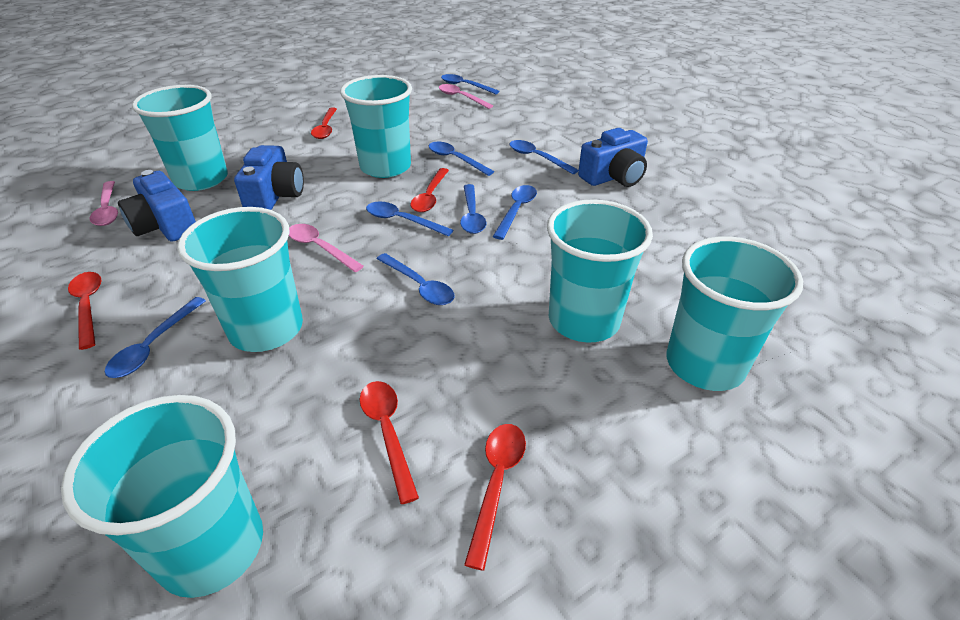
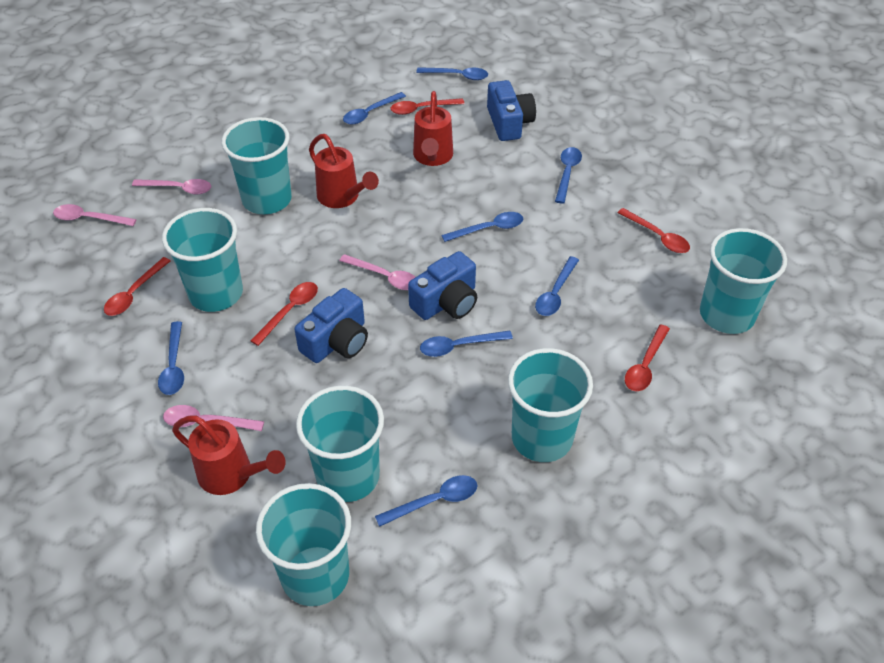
pink spoon: [90,181,118,226] [289,224,364,272] [439,84,493,109] = 3 -> [53,204,137,226] [132,179,211,194] [163,405,264,431] [339,254,415,290] = 4
red watering can: none = 0 -> [172,416,286,495] [309,134,379,208] [413,91,453,166] = 3

